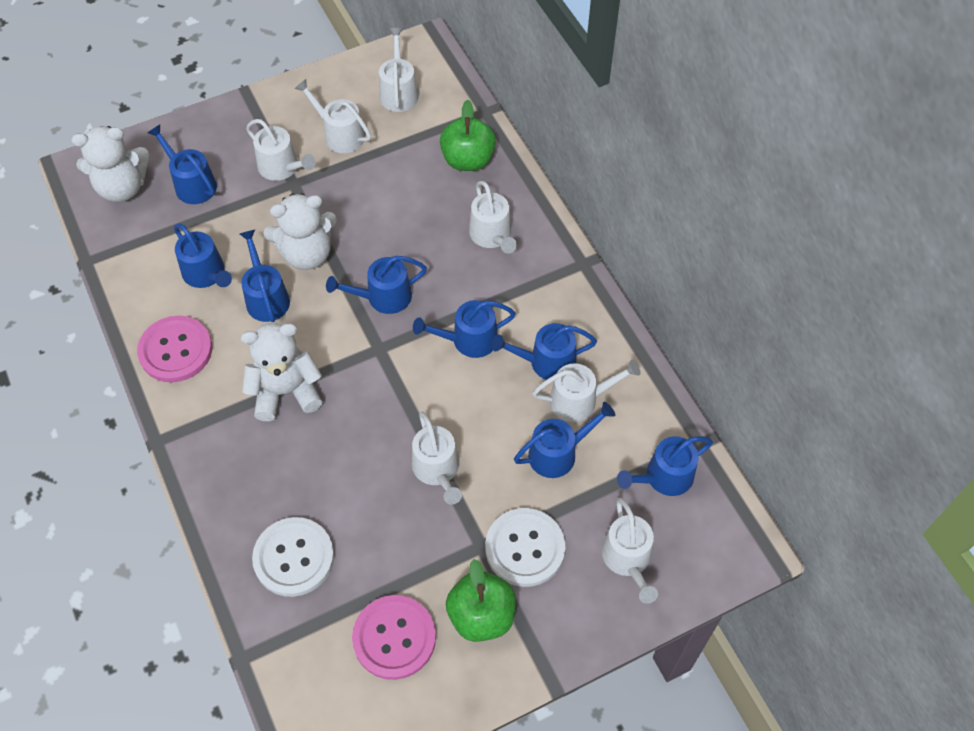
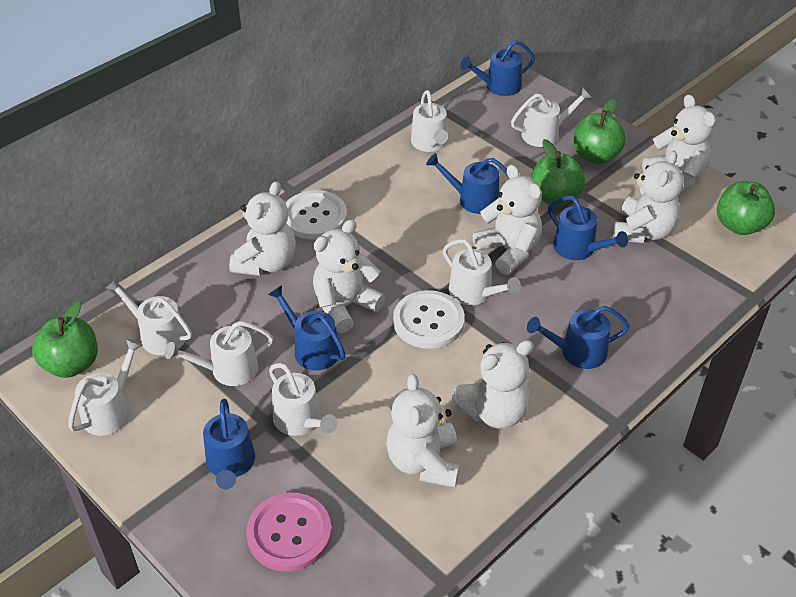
blue watering can: [147,124,217,204] [174,223,232,288] [240,230,290,322] [326,256,427,314] [413,300,516,358] [491,323,597,380] [514,402,615,478] [617,436,713,496] = 8 -> [203,399,255,489] [268,285,346,371] [426,153,510,214] [461,40,535,96] [527,306,630,369] [548,196,628,260] = 6
green apple: [440,100,496,171] [446,559,516,642] = 2 -> [32,301,98,378] [531,139,585,206] [573,99,626,164] [717,181,775,235] = 4
pink button: [137,315,212,382] [352,595,436,680] = 2 -> [246,492,332,572] = 1
white teddy bear: [71,126,149,202] [241,323,323,421] [263,193,337,270] = 3 -> [229,181,296,276] [313,219,386,333] [386,373,460,488] [452,340,534,429] [473,165,542,275] [613,151,684,243] [642,94,715,195] = 7

